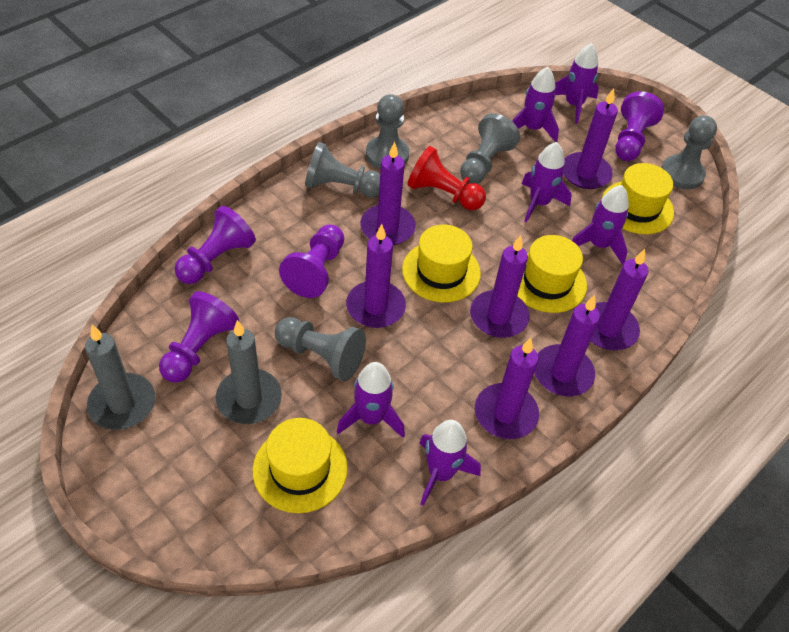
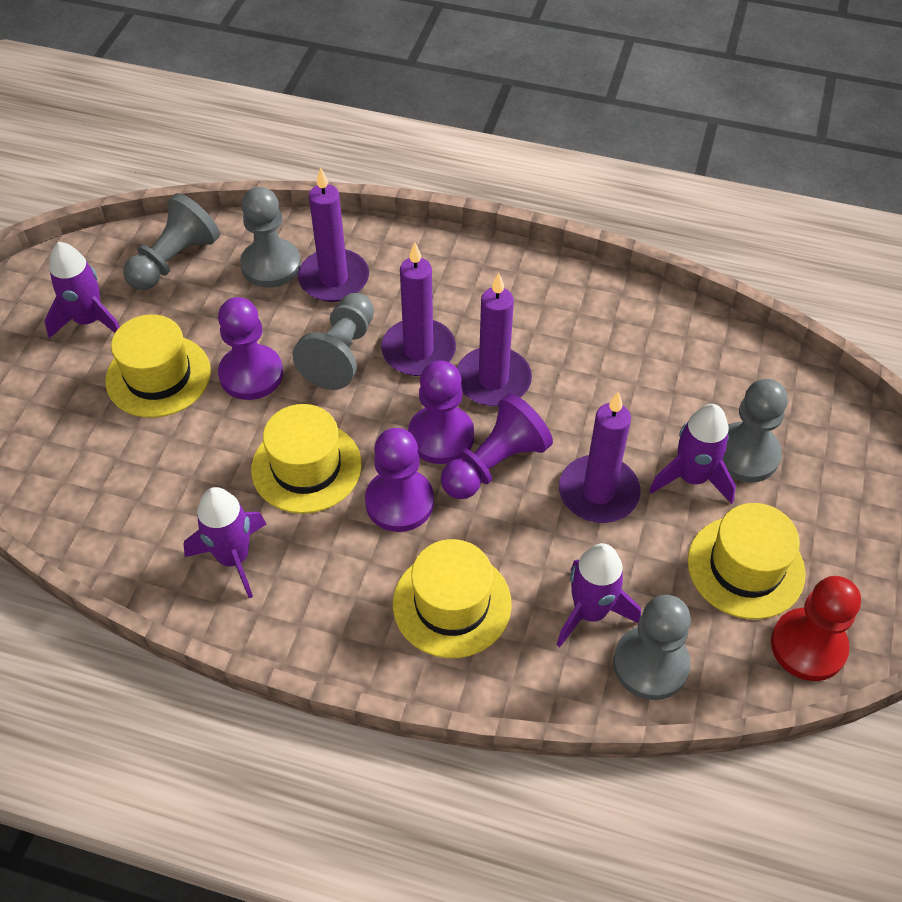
grey candle: [85,325,155,430] [216,320,282,424] = 2 -> none = 0
purple candle: [346,224,406,328] [360,142,416,245] [470,235,529,338] [475,338,539,439] [534,295,600,396] [563,88,618,189] [591,249,648,350] = 7 -> [298,167,369,302] [381,242,456,376] [457,273,532,406] [559,391,641,523] = 4
purple rocket: [337,362,405,438] [420,420,481,506] [512,67,559,142] [521,142,572,223] [555,43,599,124] [572,185,629,265] = 6 -> [44,242,120,338] [183,487,266,598] [557,543,641,647] [649,404,736,504] = 4

